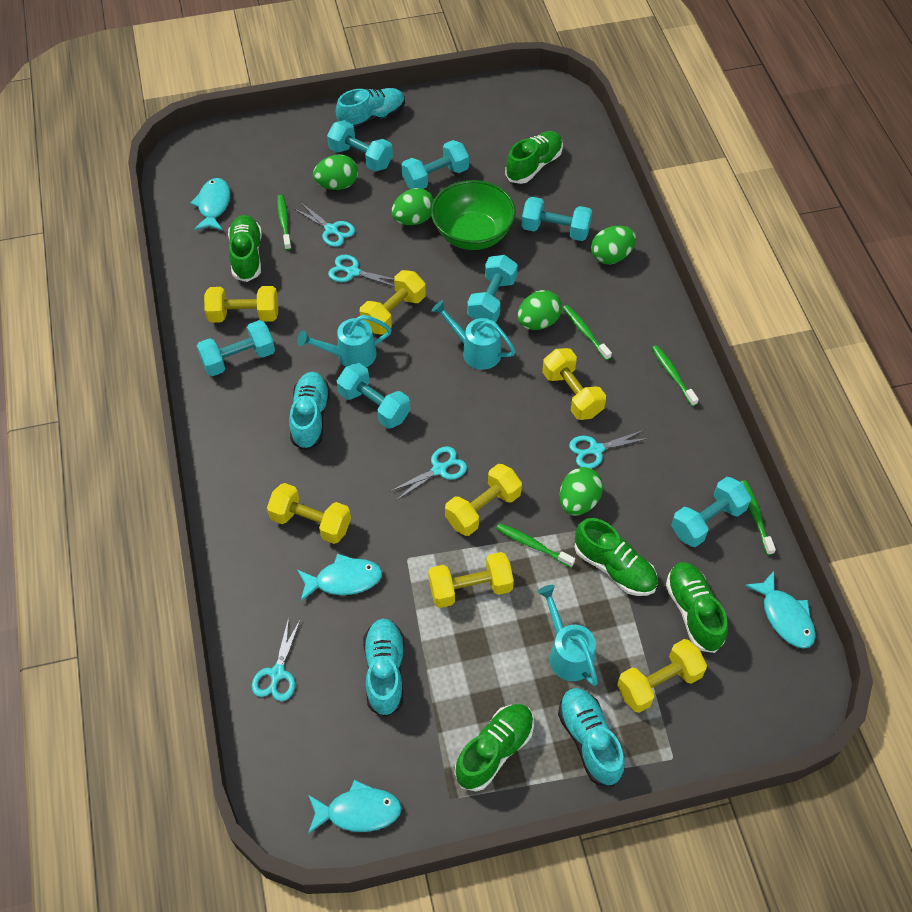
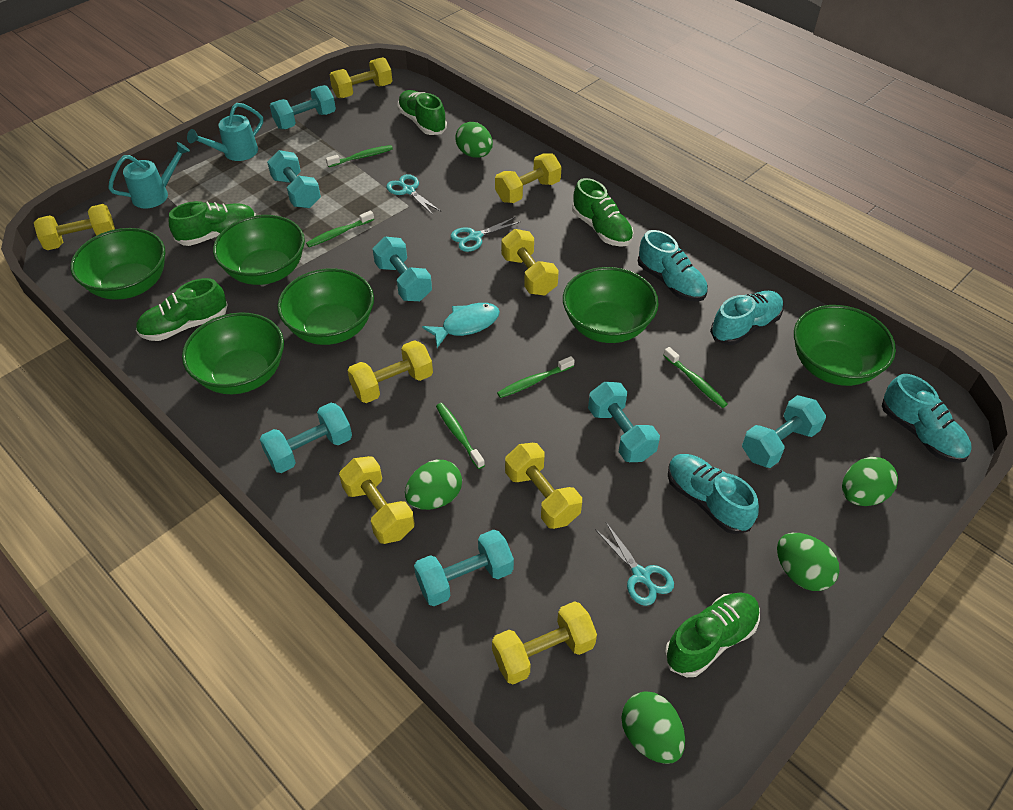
green bowl: [431,180,516,250] = 1 -> [70,228,165,300] [182,312,284,394] [213,215,305,285] [277,268,374,345] [563,267,659,343] [794,305,896,386] = 6
turquoise fish: [190,178,230,231] [297,554,382,601] [308,780,402,834] [745,571,816,649] = 4 -> [422,303,500,348] = 1
turquoise scissors: [252,617,301,701] [293,202,355,247] [328,255,395,287] [389,446,467,500] [569,430,649,468] = 5 -> [386,174,440,215] [450,217,520,252] [595,522,674,606] = 3
turquoise watering can: [297,315,392,367] [431,300,516,370] [537,585,598,686] = 3 -> [108,142,190,208] [187,103,263,161] = 2
yellow dumbbell: [204,286,278,323] [267,483,351,544] [359,270,426,335] [428,552,514,608] [445,464,522,536] [542,348,606,420] [617,639,707,713] = 7 -> [34,204,115,250] [330,57,392,98] [339,456,415,544] [347,340,433,403] [492,601,597,685] [495,154,562,203] [501,229,559,296] [505,443,582,529] = 8

